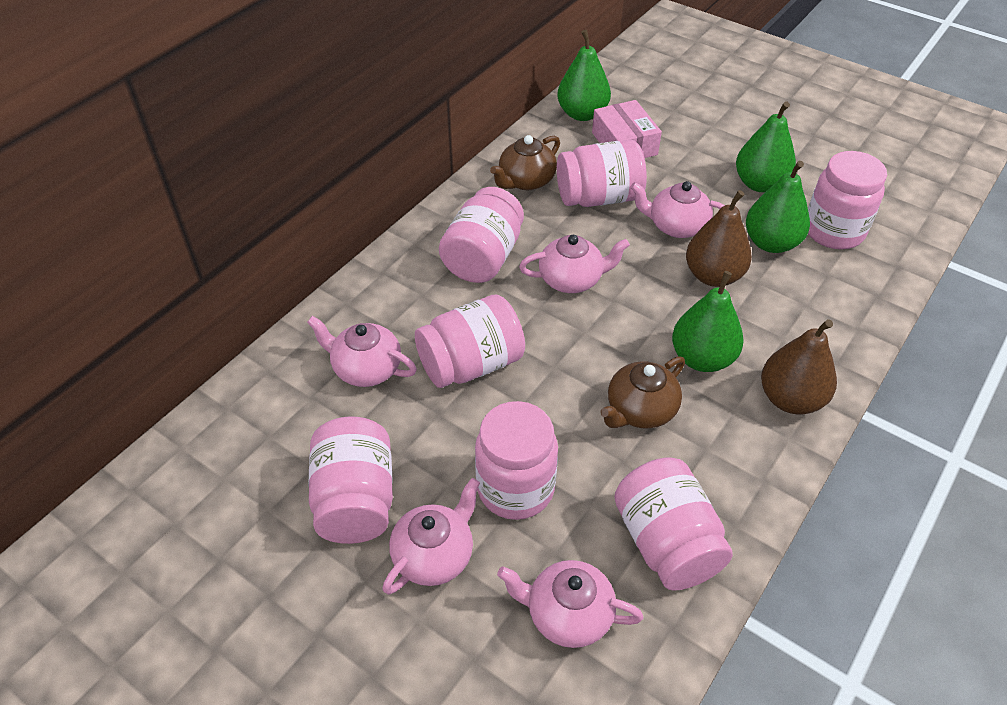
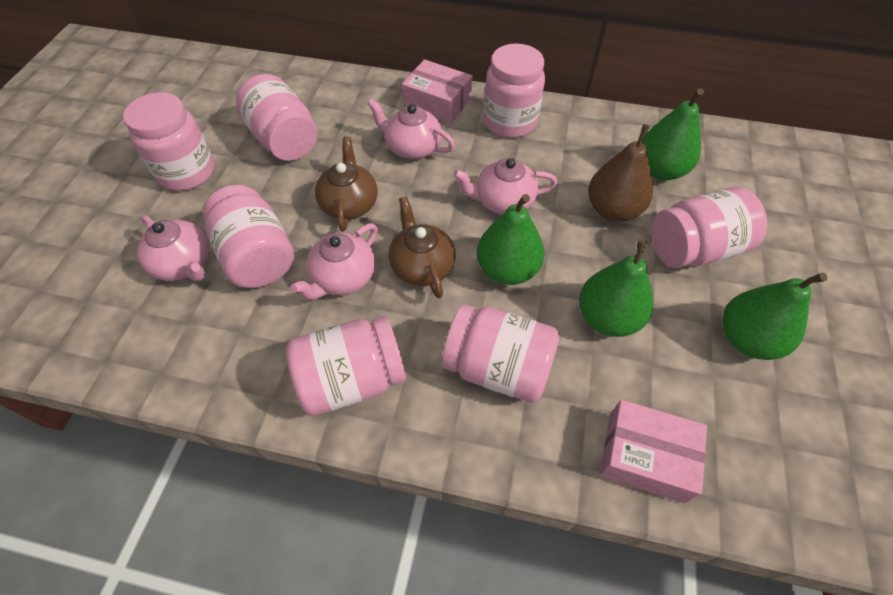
brown pear: [686,190,752,287] [761,319,837,414] = 2 -> [588,124,653,222] = 1
pink box: [592,100,662,158] = 1 -> [402,59,472,124] [600,400,707,503] = 2
pink teapot: [307,316,417,387] [382,478,480,595] [497,560,643,648] [519,235,630,293] [630,181,725,238] = 5 -> [137,215,209,281] [291,223,378,300] [367,99,455,159] [453,158,557,215] = 4

